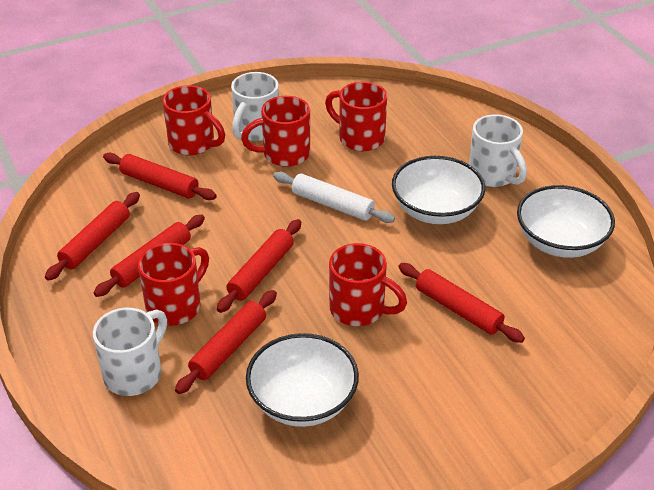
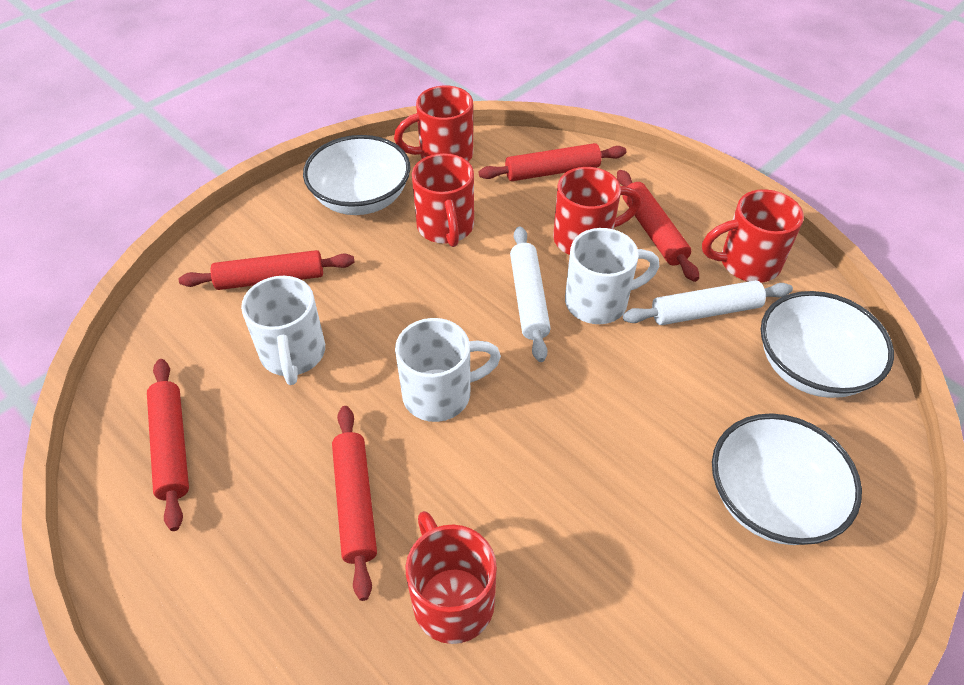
red rolling pin: [45,192,140,281] [93,215,205,297] [103,153,217,200] [175,290,277,394] [217,219,301,313] [398,263,525,343] = 6 -> [147,359,189,531] [179,250,355,290] [332,406,377,601] [479,143,626,181] [617,170,699,282] = 5
white rolling pin: [273,172,395,223] = 1 -> [510,226,551,362] [623,280,793,325] = 2

